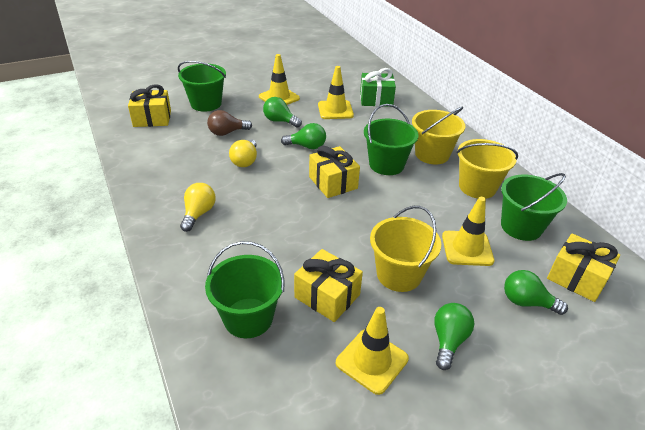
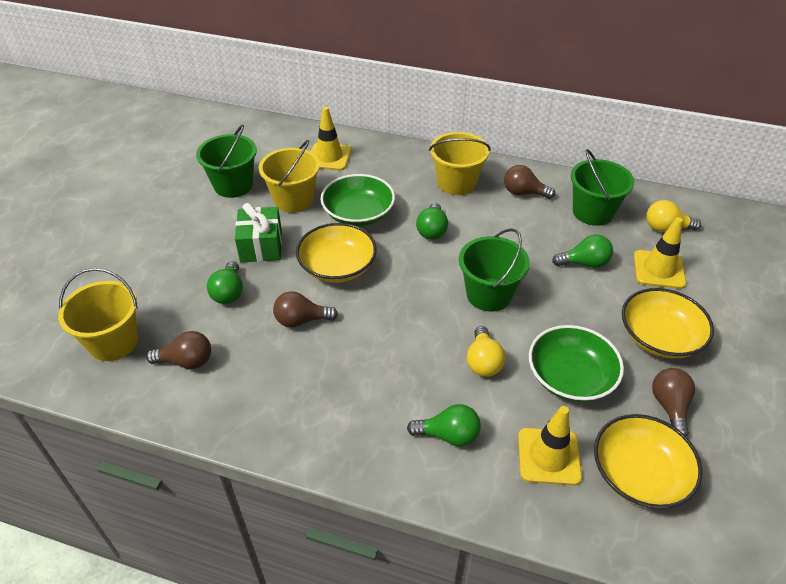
brown light bulb: [207,110,252,136] = 1 -> [146,331,211,369] [273,291,338,328] [504,165,555,199] [652,368,695,437] = 4
green bowl: none = 0 -> [320,174,395,227] [529,325,624,402] = 2
green bucket: [178,61,226,112] [205,241,285,338] [364,104,419,175] [501,173,567,241] = 4 -> [196,125,257,198] [459,228,530,312] [571,149,635,226] = 3
yellow bowl: none = 0 -> [296,223,377,283] [594,414,702,509] [622,288,714,359] = 3
yellow gift: [128,84,171,127] [294,249,363,322] [309,146,360,198] [547,234,620,302] = 4 -> none = 0
yellow traffic cone: [259,54,300,105] [318,66,354,119] [336,307,409,395] [442,197,494,266] = 4 -> [311,107,352,171] [518,406,582,485] [634,217,686,289] = 3

